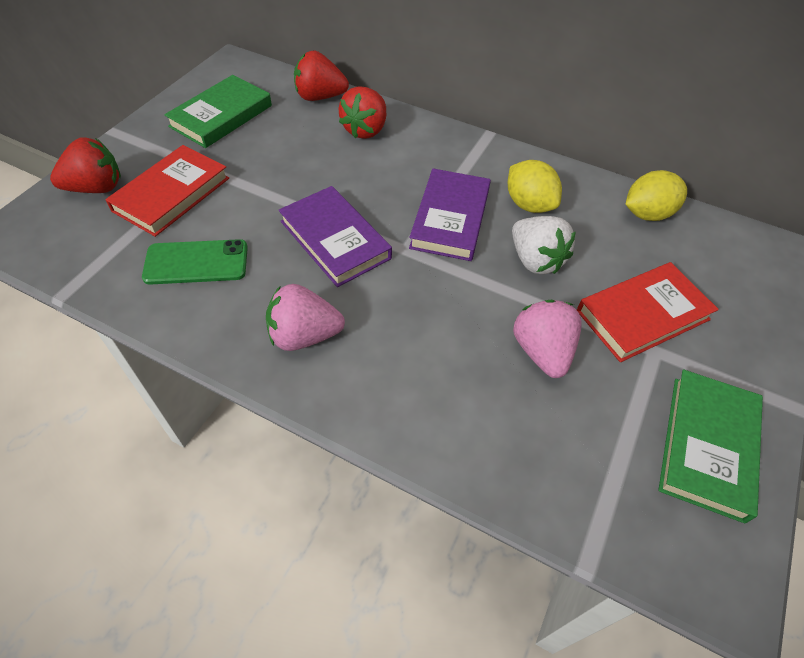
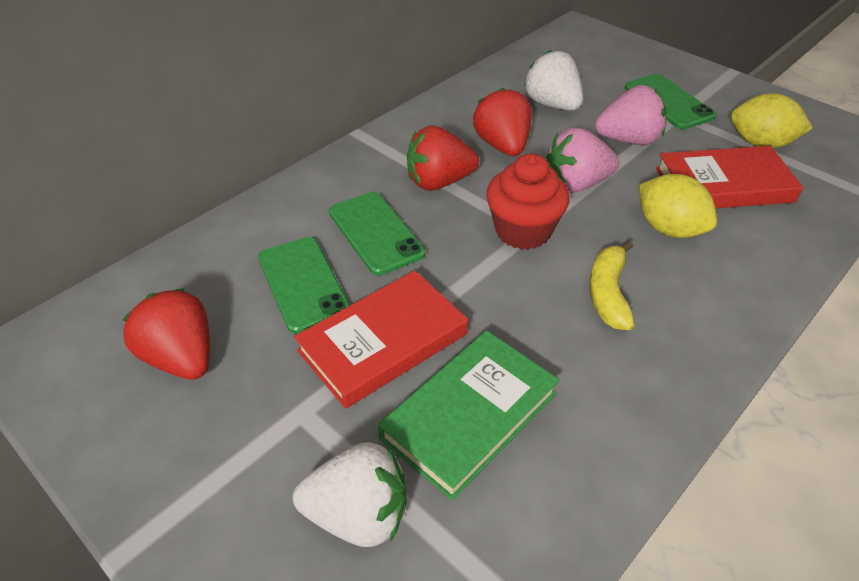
green book: [164,75,272,148] [658,369,763,523] = 2 -> [378,330,560,501] = 1
green phone: [142,239,248,285] = 1 -> [258,237,350,334] [329,192,426,275] [625,74,716,129] = 3
purple book: [279,186,392,287] [409,168,491,261] = 2 -> none = 0
red cupcake: none = 0 -> [486,154,569,250] = 1
white strawberry: [512,216,576,274] = 1 -> [293,442,406,547] [524,50,583,111] = 2
yellow banana: none = 0 -> [590,241,635,330] = 1

